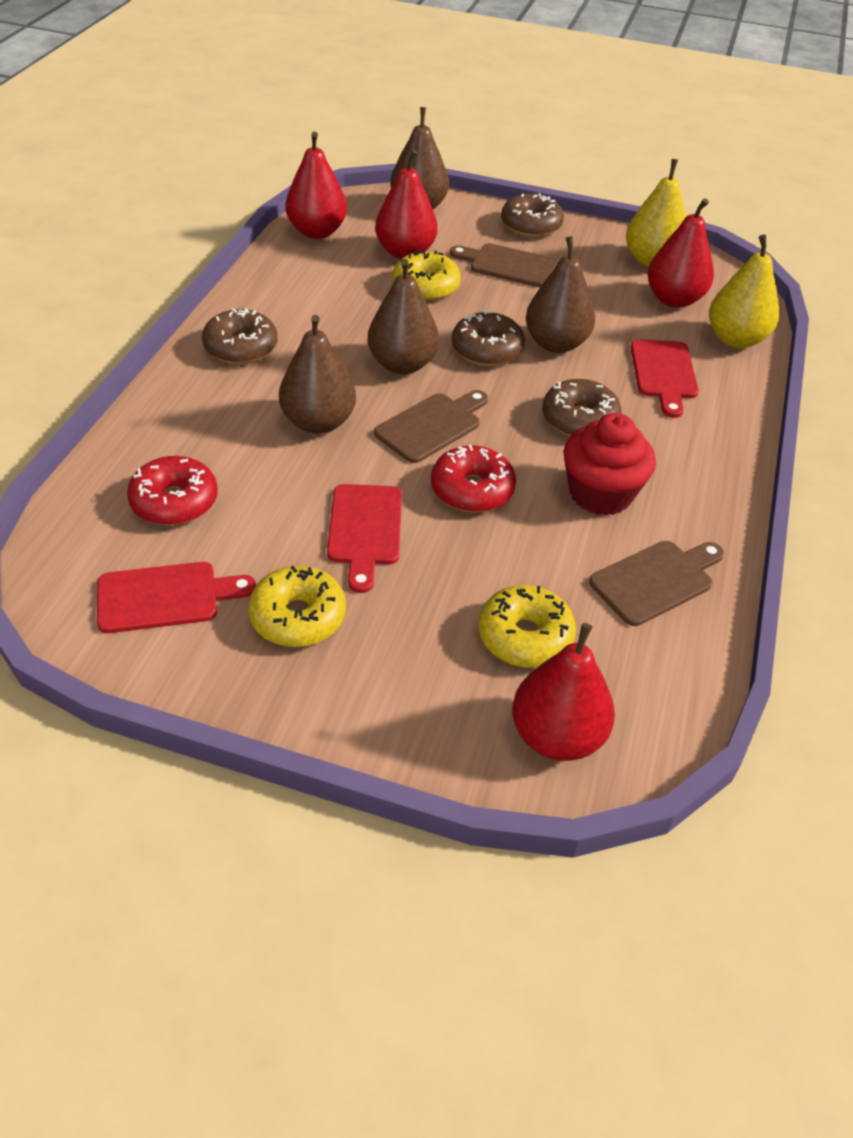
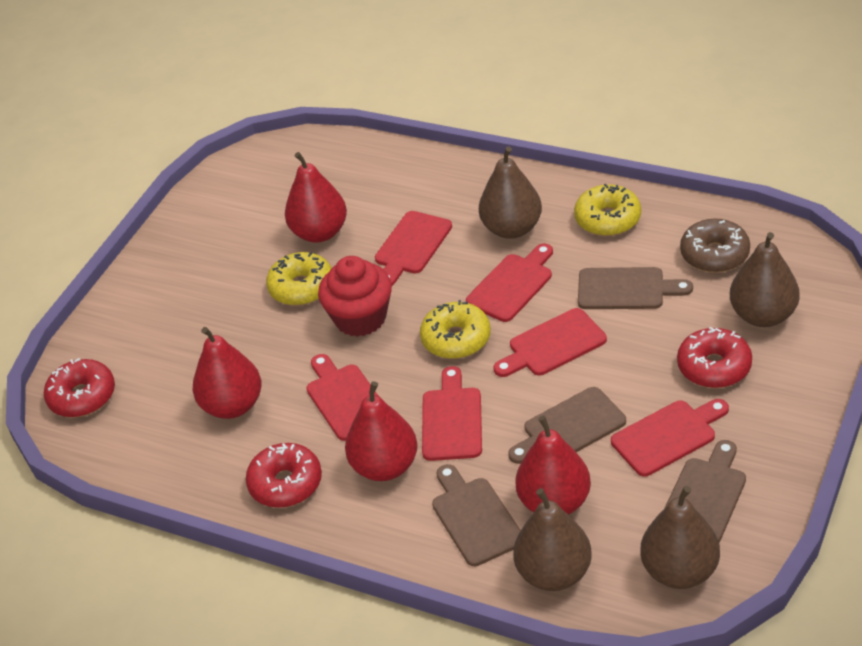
brown cutting board: [374,390,488,463] [450,243,558,287] [589,541,724,626] = 3 -> [432,464,521,566] [508,387,626,464] [578,267,693,309] [664,440,746,542] = 4
brown donut: [202,308,278,364] [452,310,525,366] [501,193,564,237] [542,379,622,436] = 4 -> [680,219,750,273] = 1
red cutting board: [97,562,256,633] [327,484,402,593] [630,339,699,418] = 3 -> [306,354,378,441] [375,211,452,286] [422,366,482,461] [466,243,553,322] [494,308,607,377] [611,399,729,477] = 6
red donut: [127,456,218,525] [431,445,516,512] = 2 -> [44,358,115,418] [246,443,322,508] [677,327,752,388] = 3
yellow pear: [626,159,686,267] [709,234,779,348] = 2 -> none = 0

